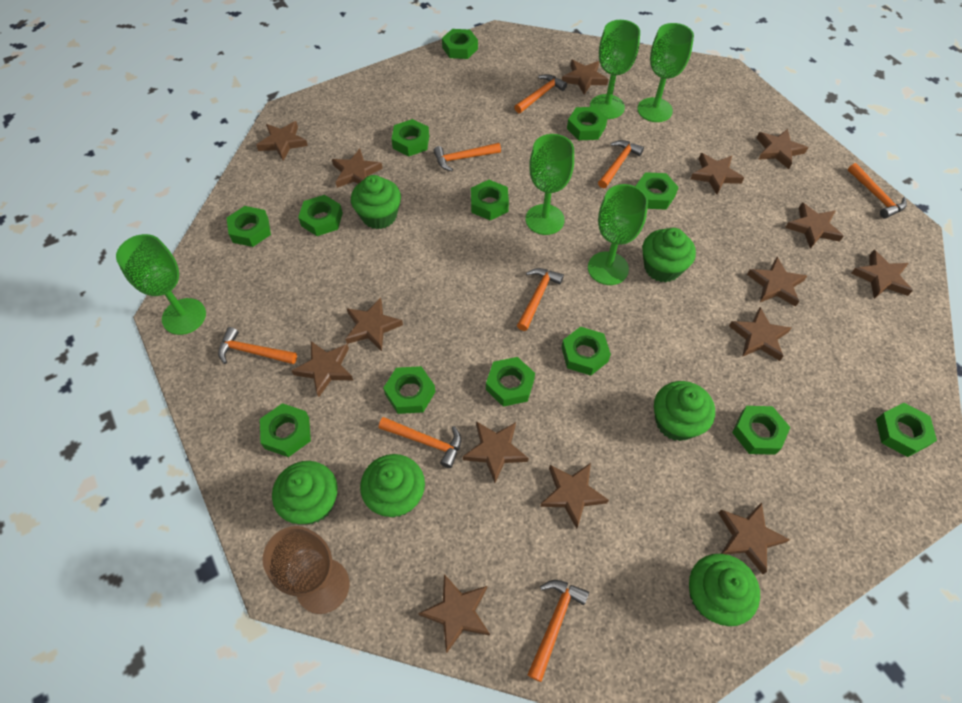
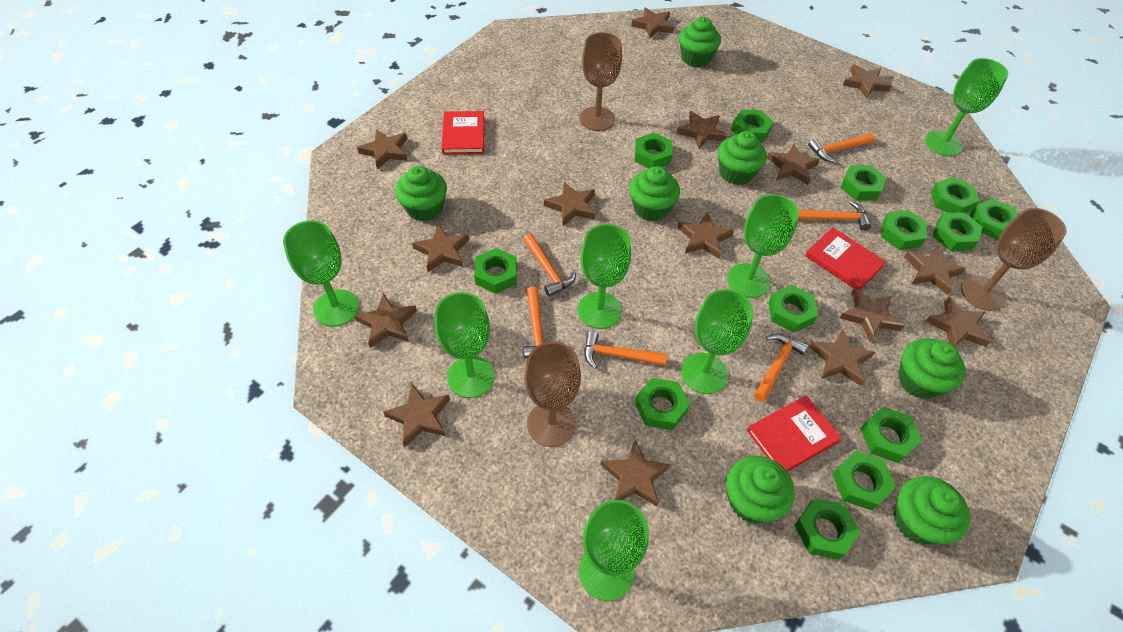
brown goblet: [263,526,349,614] = 1 -> [524,342,581,447] [579,32,622,131] [961,208,1067,311] = 3
green cupcake: [272,461,337,524] [351,175,401,229] [360,454,425,517] [642,228,696,283] [654,381,715,441] [689,554,760,626] = 6 -> [395,166,447,221] [629,166,680,221] [679,17,721,67] [718,131,767,185] [726,456,795,523] [894,476,970,545] [898,338,966,399] = 7
green goblet: [116,234,206,335] [526,134,574,235] [588,184,648,285] [590,20,640,119] [637,23,694,122] = 5 -> [283,220,359,327] [435,292,495,398] [578,224,631,329] [579,500,649,601] [681,289,753,394] [727,194,799,298] [925,58,1008,156] = 7
orange hammer: [218,327,297,364] [379,417,461,468] [433,143,501,171] [514,74,567,113] [517,268,564,331] [527,580,589,682] [598,140,644,188] [848,163,907,219] = 8 -> [523,234,576,297] [523,287,562,358] [584,331,667,369] [754,333,809,402] [798,201,871,230] [808,133,874,162] = 6
red book: none = 0 -> [441,111,484,154] [747,396,842,472] [805,227,886,291] = 3

